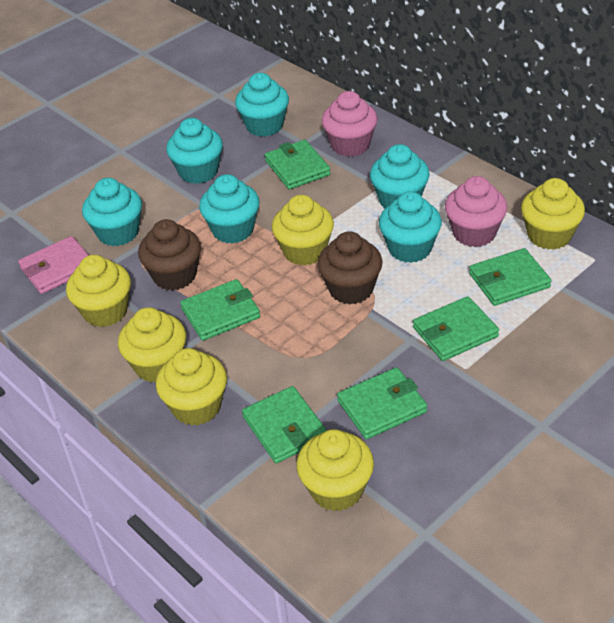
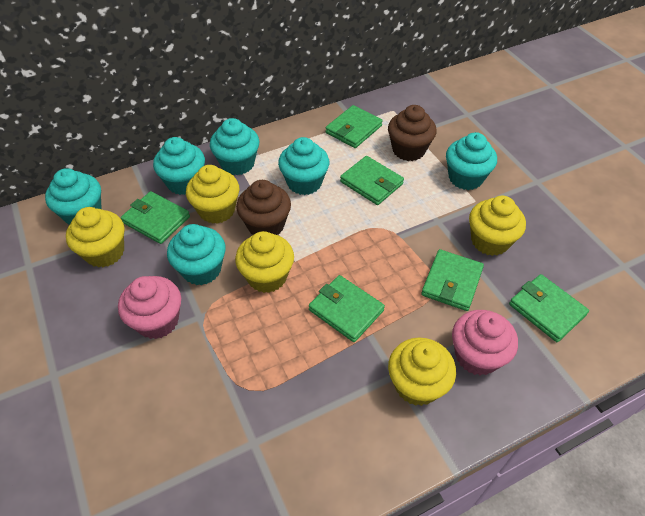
pink wallet: [18,236,89,294] = 1 -> none = 0
yellow cupcake: [66,255,131,327] [118,307,186,383] [156,348,227,426] [272,195,334,265] [296,429,374,511] [521,178,585,250] = 6 -> [66,207,125,267] [186,165,239,224] [235,231,294,293] [388,338,456,406] [469,196,526,256] = 5

